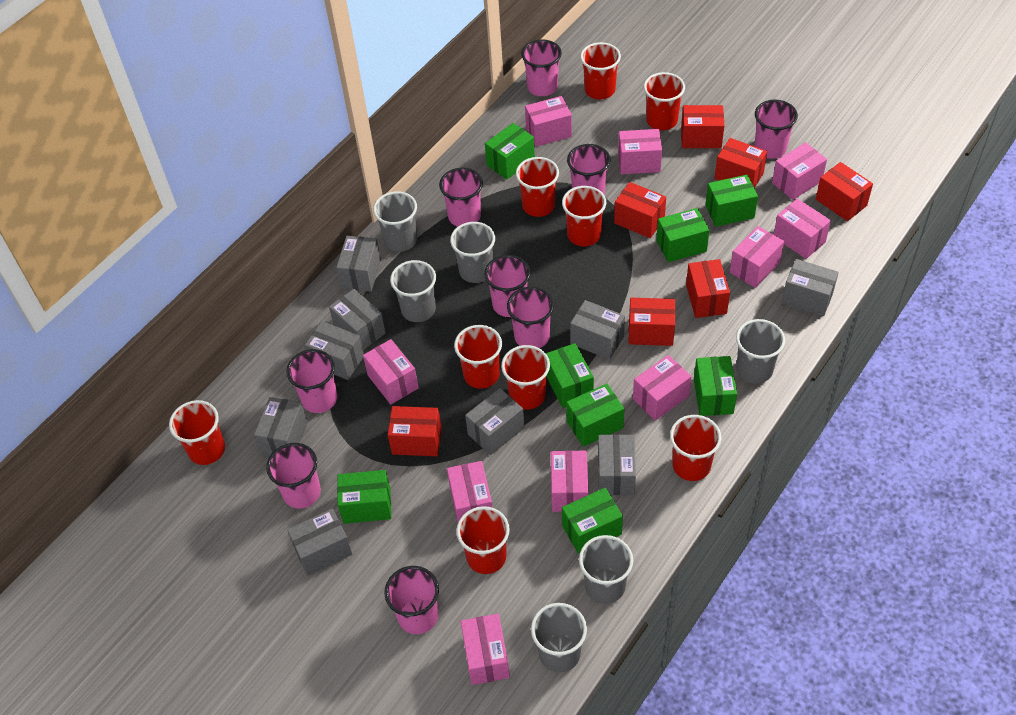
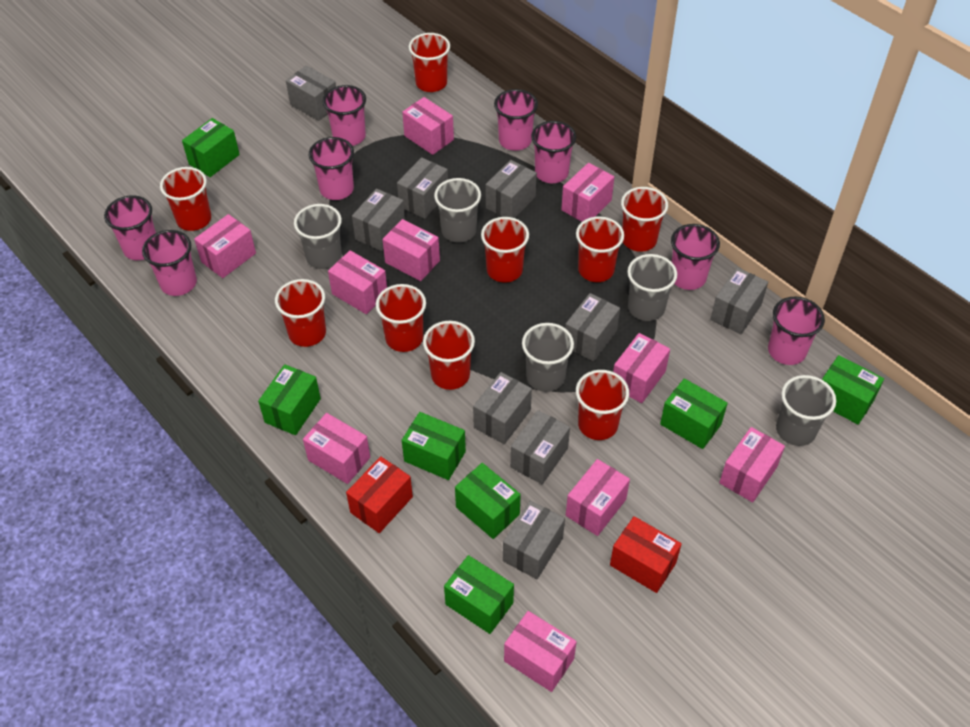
green box: [337,470,391,524] [485,123,535,180] [546,343,594,408] [562,488,623,554] [566,384,624,447] [656,208,710,262] [694,356,737,416] [705,175,758,227] = 8 -> [182,118,240,177] [258,364,321,435] [402,412,466,480] [444,555,514,634] [455,463,521,539] [660,378,728,449] [822,355,884,425] = 7
grey cup: [373,191,417,252] [390,260,436,322] [450,222,495,283] [531,603,587,673] [579,535,633,604] [736,319,785,384] = 6 -> [294,204,342,269] [434,178,481,243] [522,323,574,392] [627,254,677,321] [776,375,836,446] = 5
pink cup: [266,443,321,509] [286,349,338,413] [384,566,439,634] [439,168,483,227] [484,255,531,317] [507,287,554,348] [521,39,562,96] [567,144,610,194] [754,100,798,159] = 9 -> [104,195,156,260] [142,230,197,296] [309,137,354,200] [323,85,366,146] [494,89,538,151] [531,121,576,183] [671,224,720,290] [768,296,825,365] = 8
red box: [388,406,442,456] [614,182,666,238] [629,298,675,346] [681,105,724,148] [686,259,730,318] [715,138,767,188] [816,162,873,221] = 7 -> [346,456,413,533] [610,516,682,593] = 2

